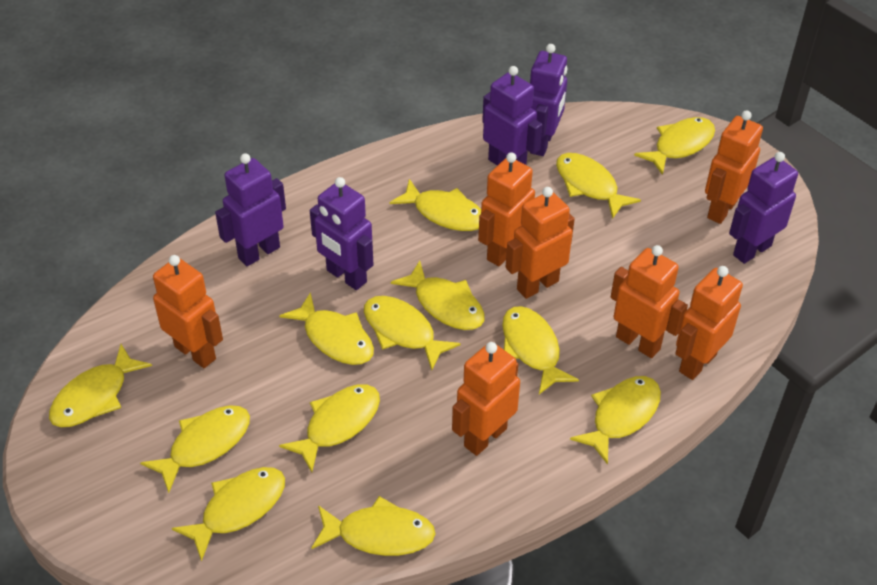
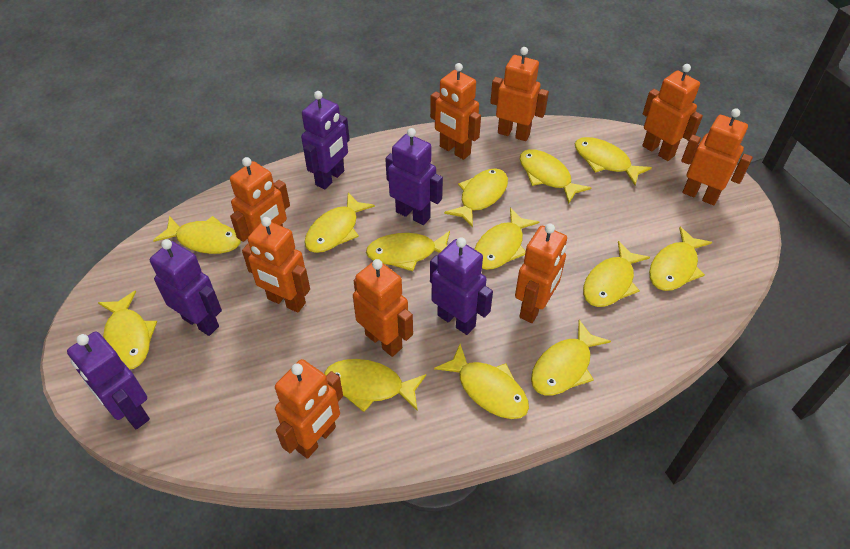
orange robot: [153,255,223,368] [452,342,520,456] [478,152,535,266] [506,187,575,299] [611,245,688,358] [675,266,743,380] [705,110,763,224] = 7 -> [230,157,290,242] [242,217,310,312] [275,359,343,459] [353,259,413,357] [430,63,481,160] [490,47,549,141] [515,224,567,323] [642,64,703,161] [681,109,753,205] = 9

